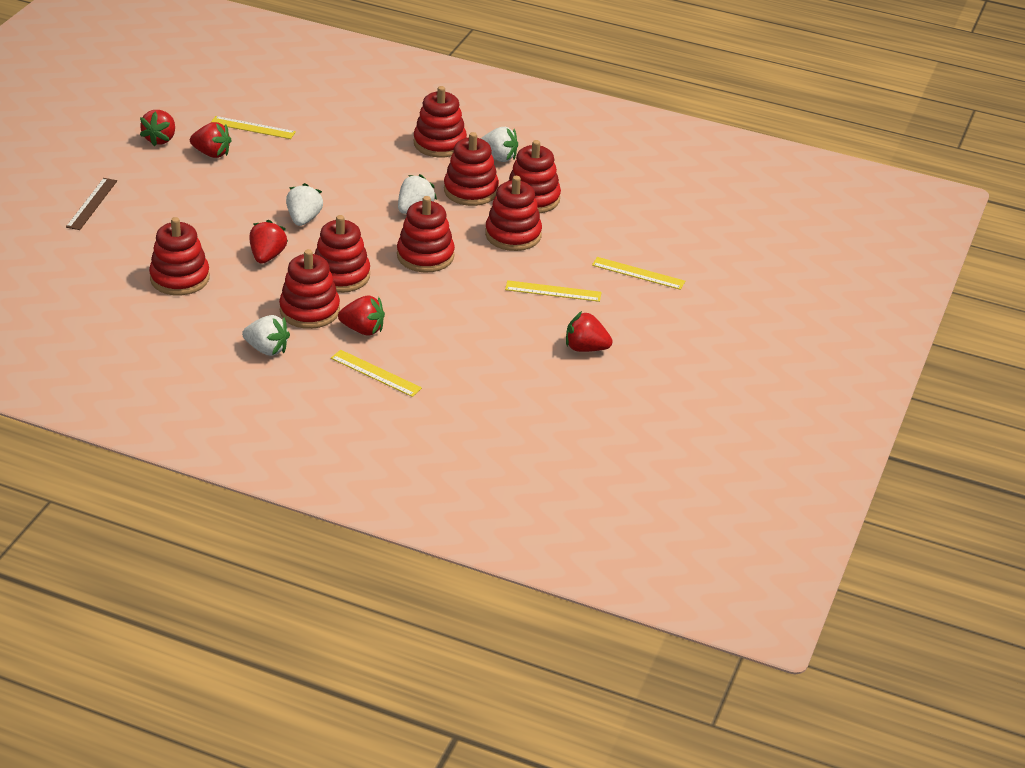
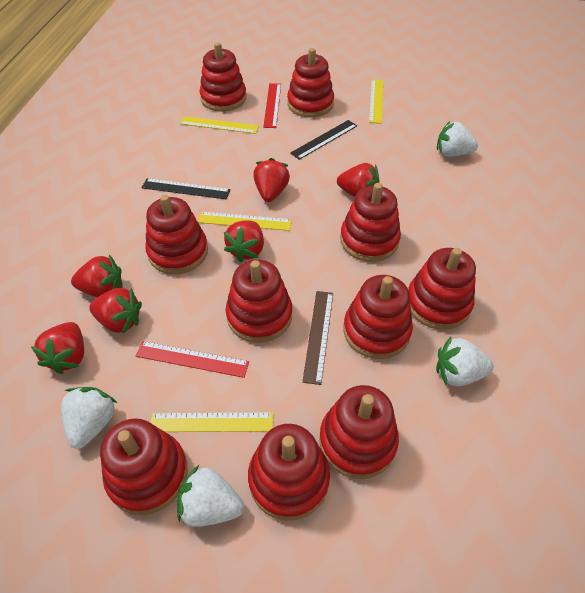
black ruler: none = 0 -> [142,178,230,200] [290,120,357,160] = 2
red ruler: none = 0 -> [136,341,249,378] [263,83,281,128] = 2
red stacking toy: [149,217,210,295] [279,249,340,329] [315,215,370,293] [397,196,455,273] [414,86,467,158] [444,132,499,206] [485,176,542,251] [509,140,561,213] = 8 -> [100,418,188,515] [145,195,208,274] [199,42,247,112] [226,260,292,343] [248,424,330,521] [287,48,334,117] [320,385,399,479] [340,183,401,262] [343,275,413,359] [408,248,476,330] = 10
red strawberry: [140,110,175,147] [190,122,232,158] [249,220,288,264] [338,295,385,336] [566,311,613,352] = 5 -> [31,322,84,374] [71,255,123,297] [89,288,142,334] [224,220,264,262] [253,158,290,202] [337,163,379,197] = 6

